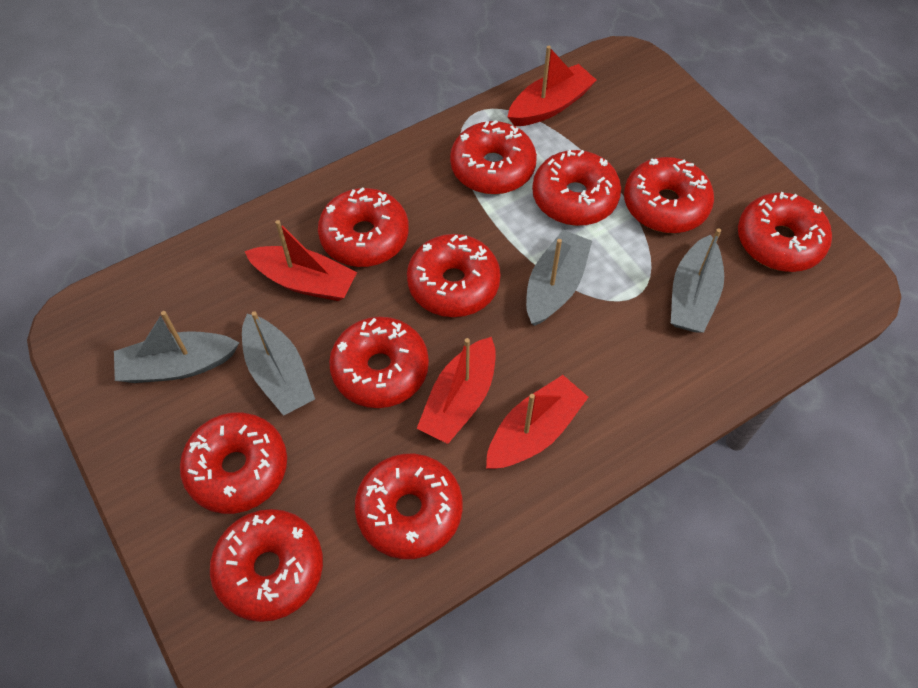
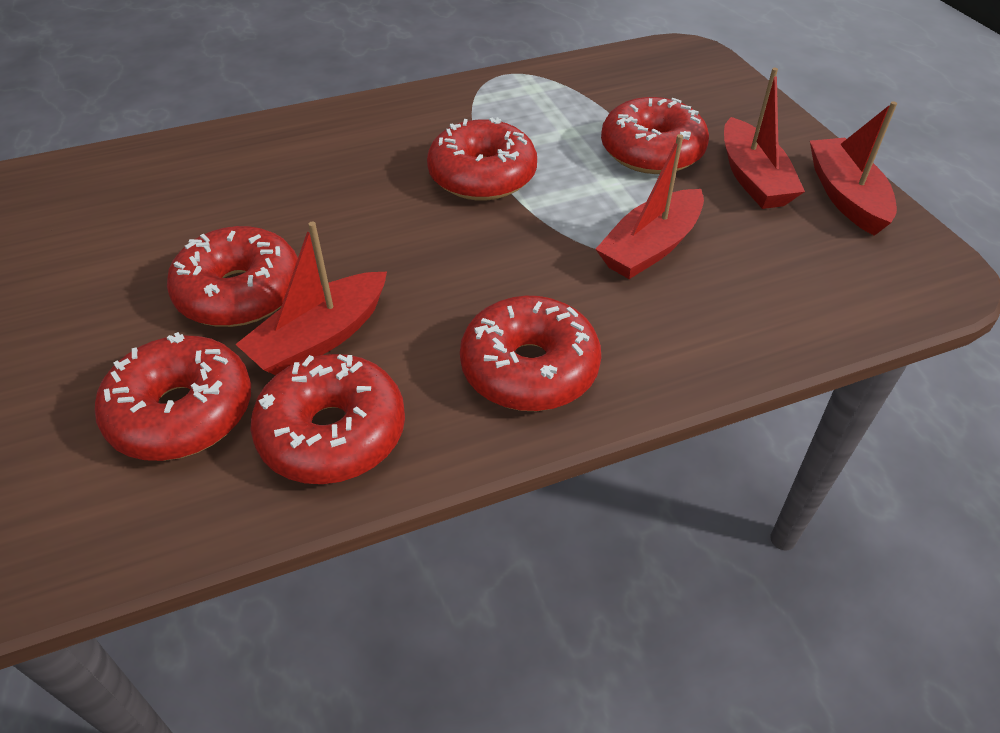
grey boat: [114,311,239,383] [242,311,315,416] [526,230,592,326] [671,228,724,333] = 4 -> none = 0
red donut: [180,412,287,514] [210,509,323,622] [318,187,409,267] [329,317,429,408] [355,454,463,559] [407,234,501,317] [450,120,537,194] [532,150,621,226] [624,157,714,233] [738,192,832,272] = 10 -> [95,332,251,461] [167,226,298,327] [250,354,405,484] [427,117,537,201] [460,296,601,411] [601,97,709,174] = 6

